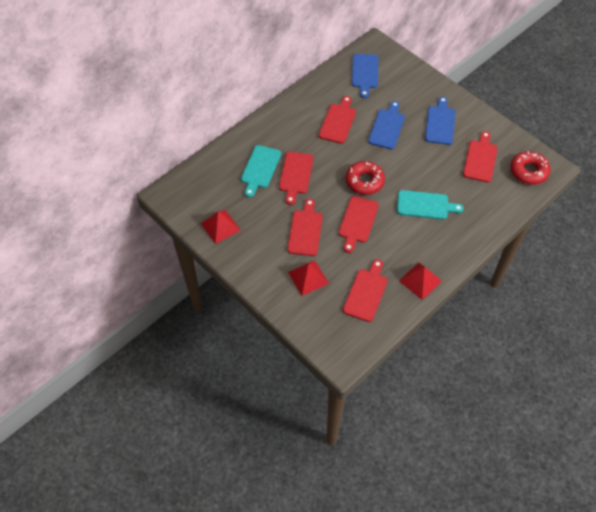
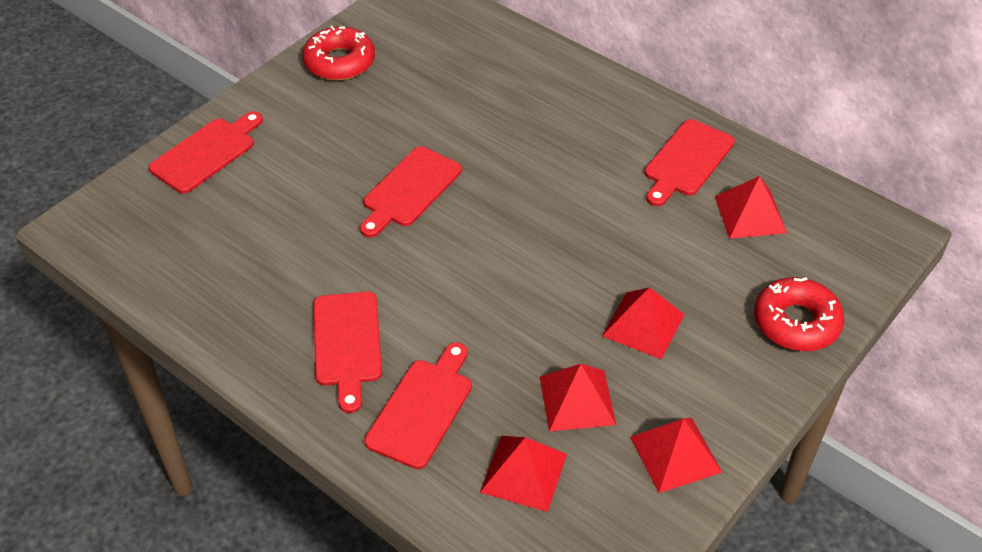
blue cutting board: [352,54,379,98] [368,101,405,149] [425,97,455,145] = 3 -> none = 0
red cutting board: [279,152,314,205] [288,199,323,256] [319,96,356,144] [339,196,379,253] [343,259,388,322] [463,131,498,182] = 6 -> [149,111,263,194] [313,292,382,413] [360,146,462,237] [364,342,472,469] [644,119,735,206] = 5
red pyramid: [201,210,241,244] [288,260,329,296] [399,262,442,300] = 3 -> [480,436,567,512] [540,364,616,432] [602,287,685,359] [630,418,723,493] [715,176,787,239] = 5
turquoise cutting board: [241,145,281,197] [397,190,464,219] = 2 -> none = 0

